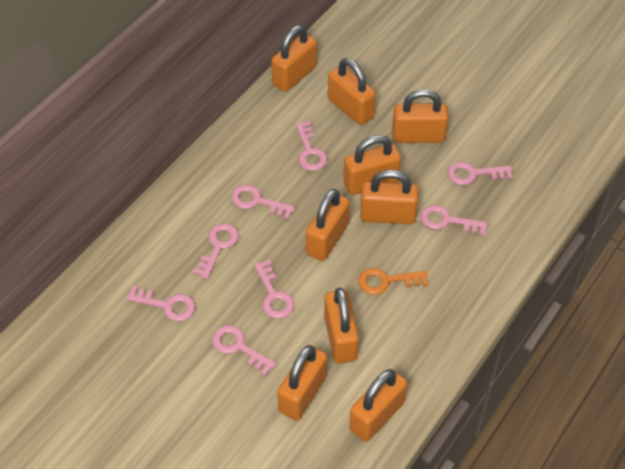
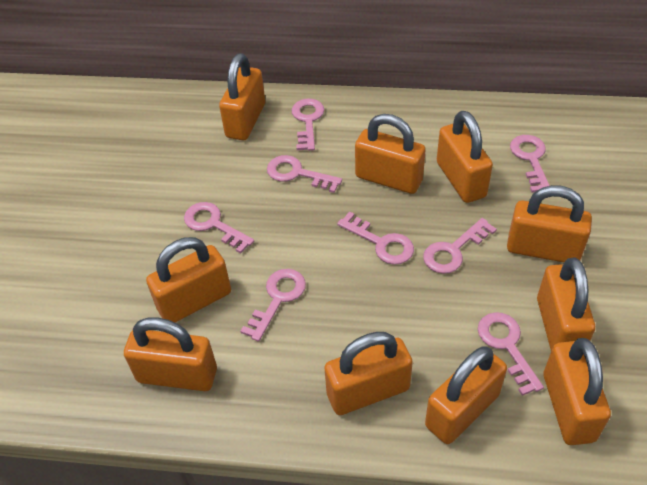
orange key: [358,268,428,295] = 1 -> none = 0
orange padlock: [271,25,317,92] [277,345,327,421] [306,189,350,261] [324,288,359,364] [328,58,376,125] [343,135,401,195] [349,369,408,442] [360,170,419,224] [392,89,449,143] = 9 -> [124,317,217,391] [146,237,231,322] [219,53,265,140] [324,332,413,415] [355,114,426,194] [425,346,507,444] [437,111,493,203] [507,185,592,262] [537,257,595,351] [543,338,611,445] = 10

